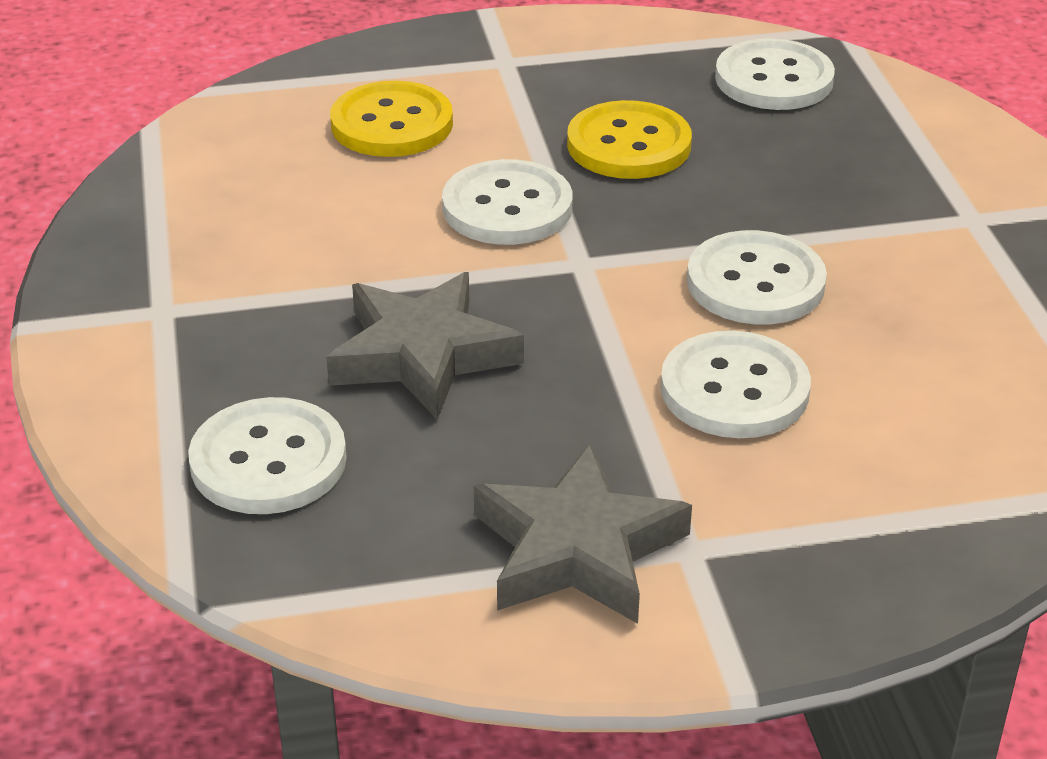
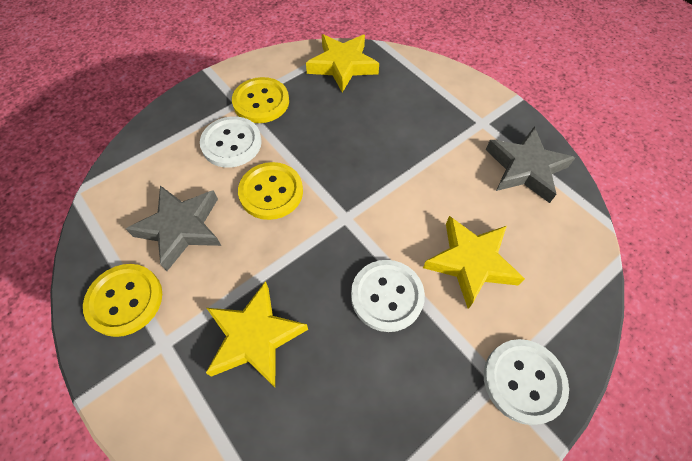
white button: [188,397,347,514] [442,159,572,245] [661,330,811,438] [687,230,827,324] [715,38,835,110] = 5 -> [200,116,262,168] [351,260,425,332] [484,339,569,425] = 3
yellow button: [330,81,453,157] [567,100,692,179] = 2 -> [83,264,162,337] [232,77,289,123] [238,162,303,220] = 3
yellow star: none = 0 -> [206,281,308,387] [306,34,379,92] [423,216,525,309] = 3

